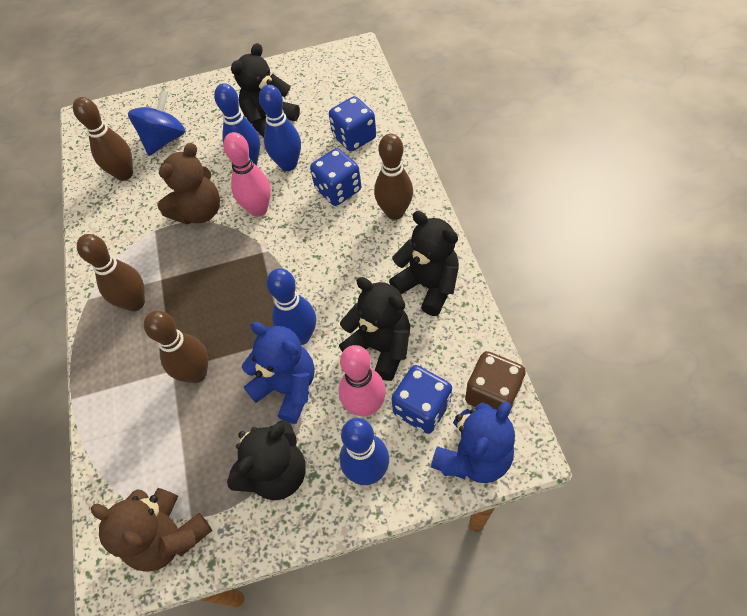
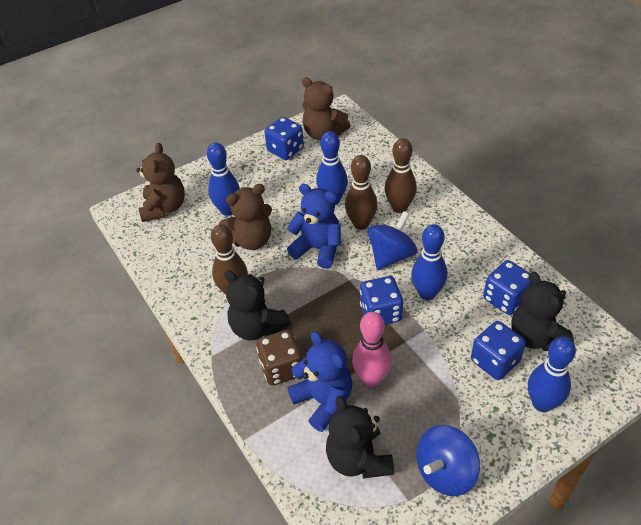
black teddy bear: [227,420,306,501] [231,43,300,138] [339,277,410,381] [389,211,459,316] = 4 -> [224,270,291,341] [326,396,394,479] [511,272,574,351] = 3
blue dice: [310,148,361,206] [329,96,376,152] [391,365,452,434] = 3 -> [264,117,304,160] [360,276,403,325] [471,321,526,380] [483,260,531,315] = 4
blue spinning top: [128,90,185,156] = 1 -> [368,211,417,270] [417,425,480,496] = 2
brown bowling pin: [73,97,133,181] [77,234,145,311] [144,311,208,383] [374,134,413,220] = 4 -> [211,224,248,295] [345,155,378,230] [385,138,417,213] = 3
brown teddy bear: [91,488,212,572] [157,143,220,224] = 2 -> [136,143,185,222] [219,184,272,250] [302,77,350,140] = 3
pink bowling pin: [223,132,271,217] [339,345,386,416] = 2 -> [352,312,392,387] = 1

